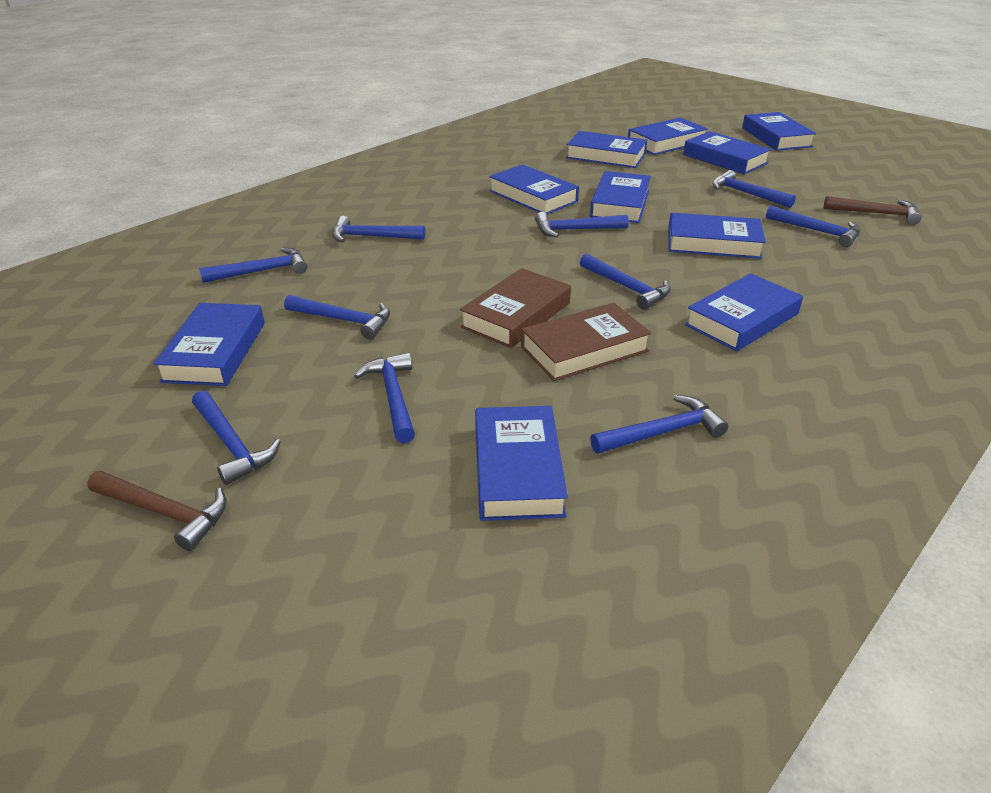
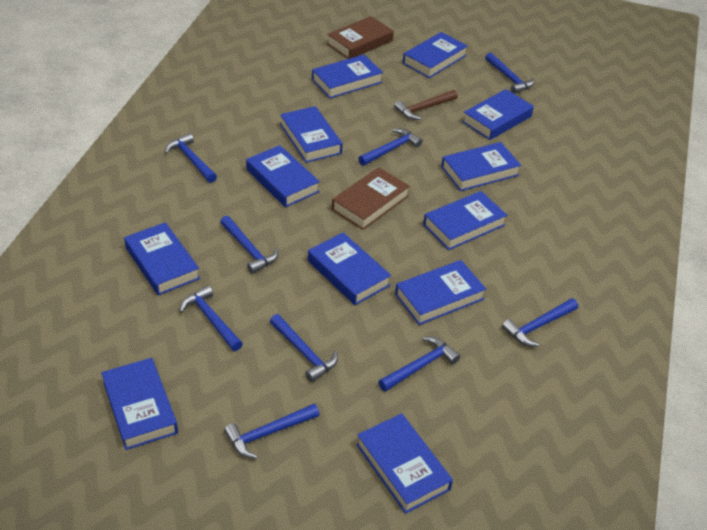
blue book: [153,303,265,386] [475,406,568,521] [489,164,579,214] [566,131,647,168] [590,171,651,223] [628,118,708,155] [668,213,766,259] [683,131,771,174] [685,273,803,351] [742,112,816,151] = 10 -> [101,358,178,450] [124,222,200,295] [246,145,320,207] [280,106,343,163] [308,232,391,305] [312,55,383,99] [356,413,453,514] [395,260,486,325] [403,32,468,78] [423,191,507,250] [441,142,521,191] [462,89,534,140] = 12
blue hammer: [192,391,281,485] [199,248,307,283] [284,295,390,339] [332,216,425,243] [354,352,415,443] [535,212,629,237] [580,253,671,310] [590,395,728,454] [712,170,796,208] [766,206,860,247] = 10 -> [164,133,217,183] [179,285,243,351] [220,216,278,274] [224,404,320,459] [270,314,338,382] [358,128,423,166] [378,337,460,392] [485,52,534,94] [502,298,578,347] = 9
brown hammer: [87,471,227,551] [823,196,921,224] = 2 -> [394,90,458,120] = 1

